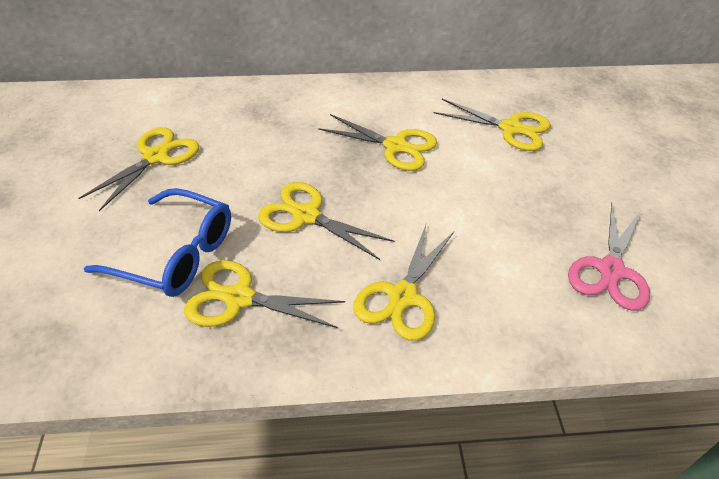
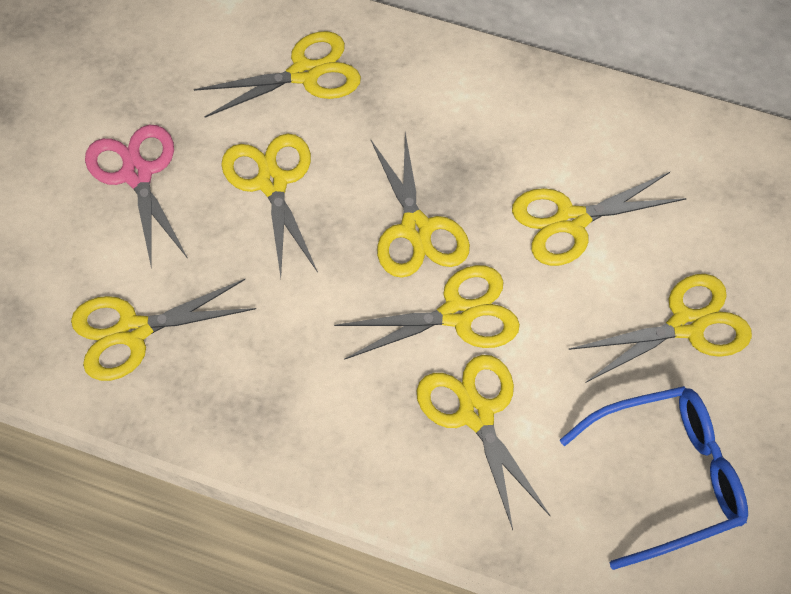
yellow scissors: [79,127,199,211] [184,260,345,328] [258,182,394,260] [318,114,437,171] [353,225,454,341] [434,99,551,151] = 6 -> [71,279,256,381] [194,31,361,118] [221,134,318,277] [334,265,520,360] [371,133,470,278] [417,355,550,530] [512,172,687,266] [568,274,752,382] = 8

